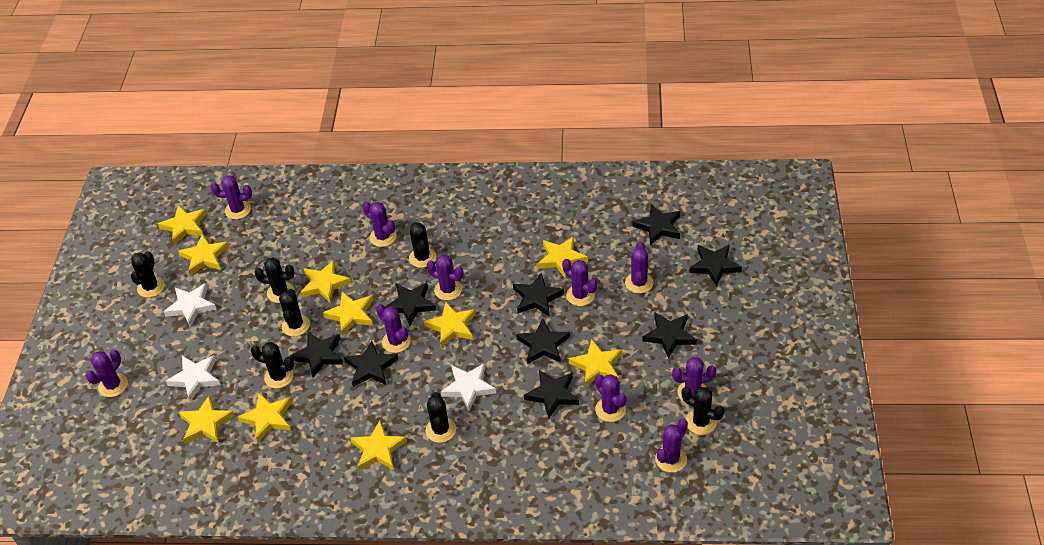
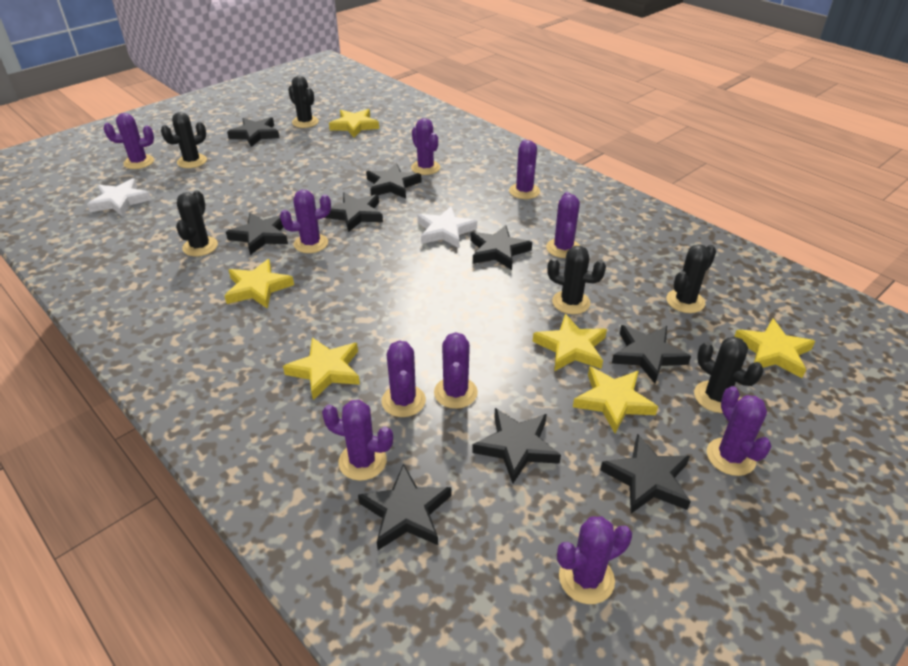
black cactus: [131,251,165,298] [251,342,294,388] [254,257,295,303] [279,289,310,336] [409,222,436,268] [425,392,456,443] [682,387,725,435] = 7 -> [161,112,207,168] [176,190,218,256] [288,76,319,128] [547,246,606,314] [666,244,716,313] [694,337,763,413] = 6
white star: [163,283,217,327] [166,355,220,402] [441,363,496,411] = 3 -> [87,178,152,217] [418,206,477,248] = 2
yellow star: [158,205,207,245] [178,234,229,276] [179,396,235,444] [238,393,292,442] [300,260,351,304] [323,291,373,336] [350,421,407,471] [424,301,476,347] [537,236,588,279] [569,339,622,387] = 10 -> [224,259,294,309] [283,337,360,400] [329,109,379,138] [533,314,607,372] [573,366,658,433] [734,319,815,378] = 6

